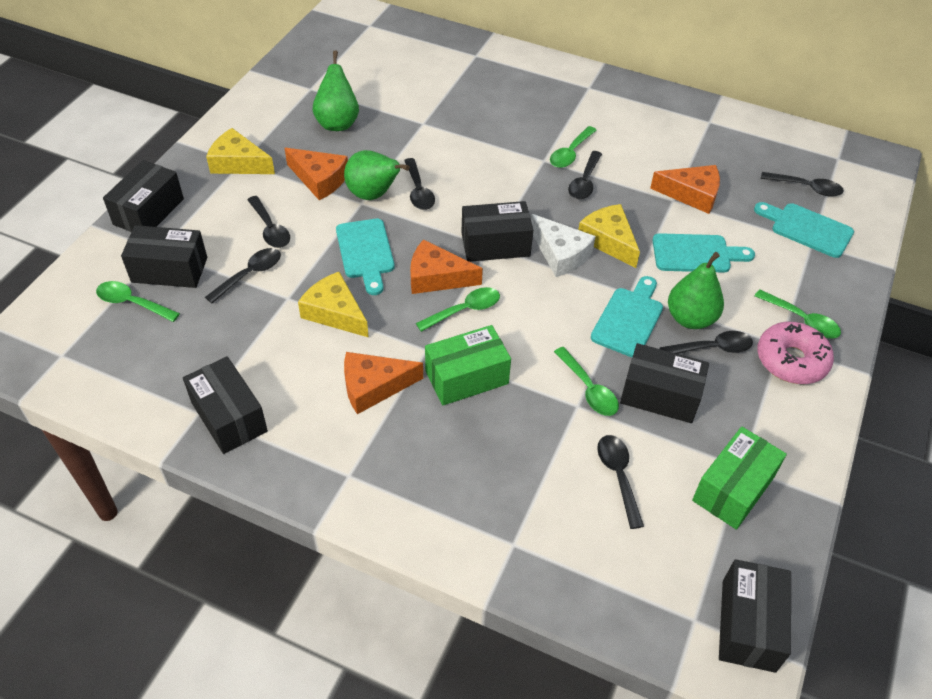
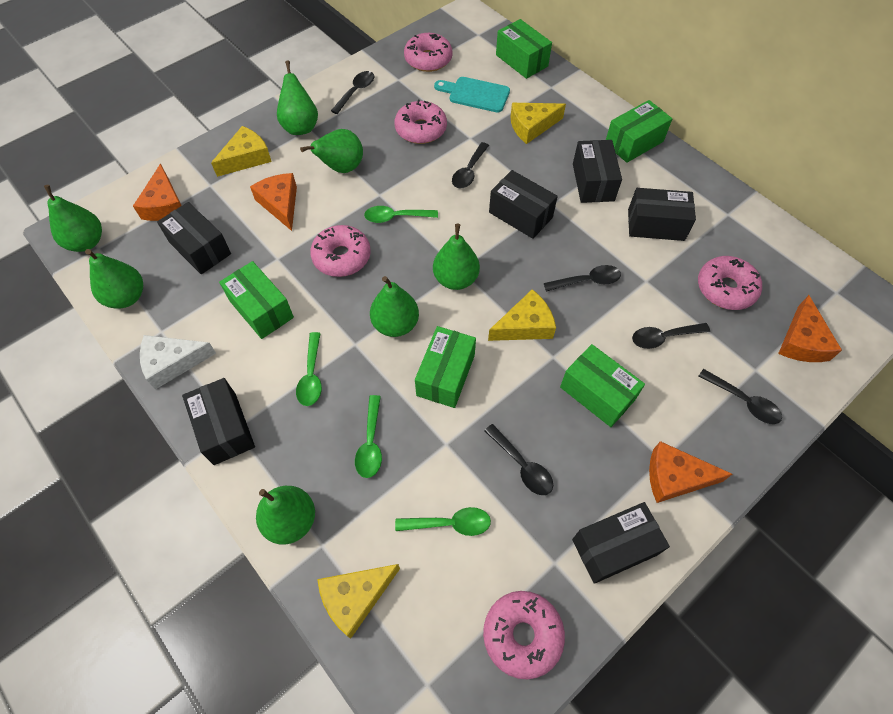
black spoon: [205,248,281,303] [247,196,290,248] [404,158,435,210] [568,151,602,200] [597,435,644,529] [660,331,753,354] [761,172,844,197] = 7 -> [331,71,374,114] [452,142,489,189] [484,424,553,495] [544,265,621,292] [632,323,710,349] [698,369,782,424] = 6
green box: [425,325,511,405] [692,426,787,530] = 2 -> [219,261,294,339] [415,326,476,408] [496,19,552,79] [560,344,645,427] [606,100,672,163] = 5
green pear: [313,51,359,131] [344,150,410,200] [668,252,724,329] = 3 -> [44,185,102,252] [85,249,143,309] [256,486,315,545] [277,60,318,135] [300,129,363,173] [370,276,419,337] [433,224,480,290] = 7
green spoon: [96,281,180,322] [416,287,500,332] [550,126,597,168] [554,347,619,416] [755,289,841,338] = 5 -> [296,332,322,406] [355,395,382,478] [364,206,438,223] [395,507,491,536] = 4
pink donut: [757,322,834,384] = 1 -> [310,225,371,277] [395,99,447,144] [404,33,453,72] [483,591,565,679] [698,256,762,310] = 5
turquoise cutting board: [336,219,395,295] [591,276,663,357] [653,233,755,273] [754,202,854,258] = 4 -> [434,77,510,112] = 1
yellow cheese: [206,128,275,174] [298,272,369,338] [578,204,640,268] = 3 -> [211,126,272,177] [317,564,400,638] [488,289,556,341] [510,103,566,144] = 4

